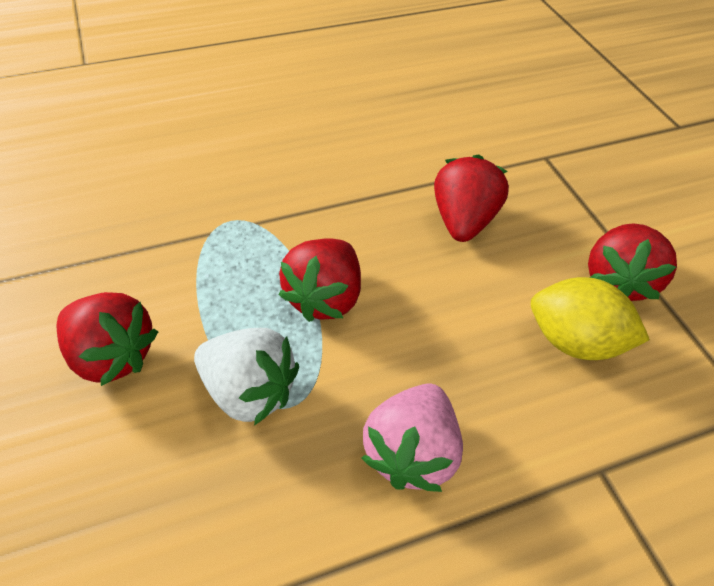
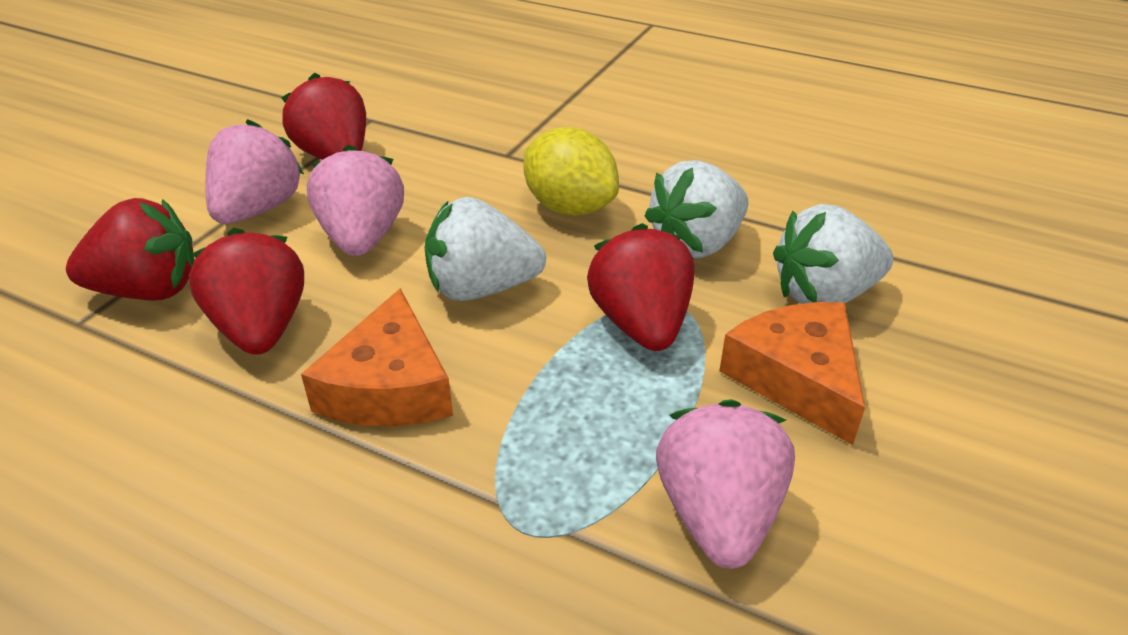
orange cheese: none = 0 -> [301,288,453,427] [719,302,865,445] = 2
pink strawberry: [361,384,463,492] = 1 -> [205,119,304,224] [307,145,404,256] [656,399,795,569] = 3
white strawberry: [194,328,299,426] = 1 -> [425,197,546,301] [644,160,748,258] [773,204,893,304] = 3

